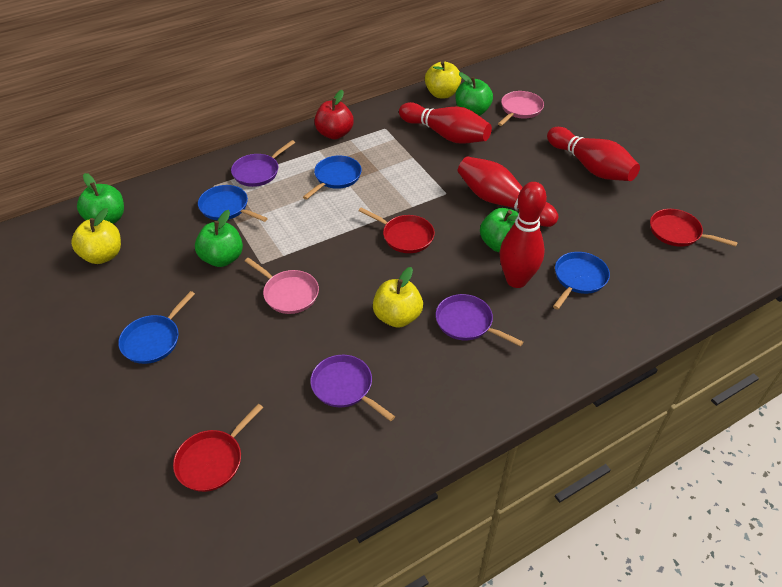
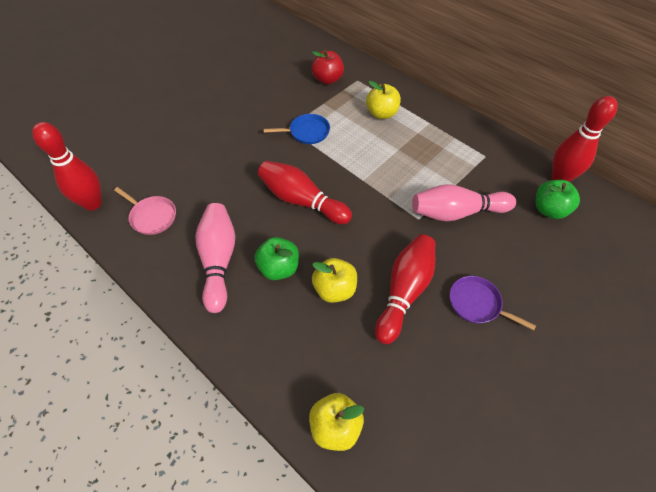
blue pan: [118,291,195,364] [198,185,268,222] [303,156,362,200] [553,252,610,309] = 4 -> [264,114,330,144] = 1
green apple: [77,173,124,224] [195,210,243,267] [455,72,493,116] [480,208,519,252] = 4 -> [255,237,299,280] [536,180,580,219] = 2
pink bowling pin: none = 0 -> [195,203,236,313] [412,184,516,221] = 2
pink pan: [245,258,319,314] [498,91,544,126] = 2 -> [114,187,176,235] = 1
purple pan: [231,140,295,187] [310,355,395,421] [436,294,523,347] = 3 -> [450,276,536,330] = 1
red pan: [173,404,263,492] [358,207,435,253] [650,209,738,247] = 3 -> none = 0

